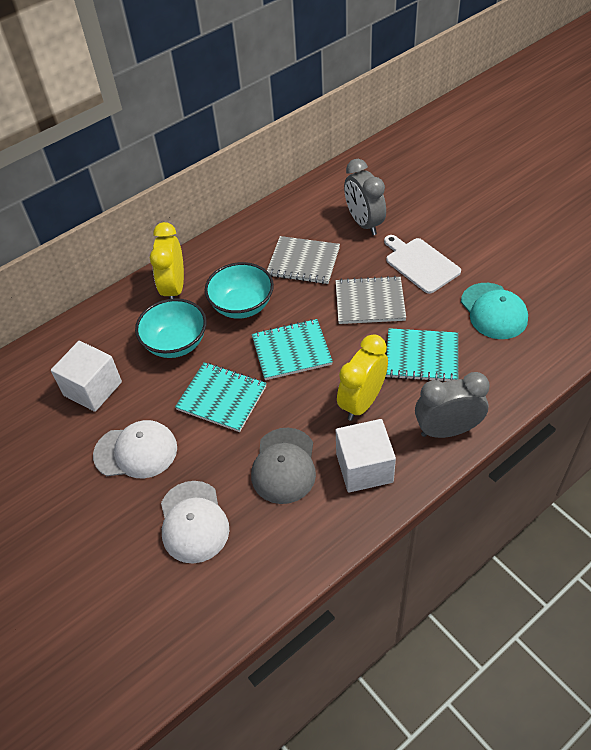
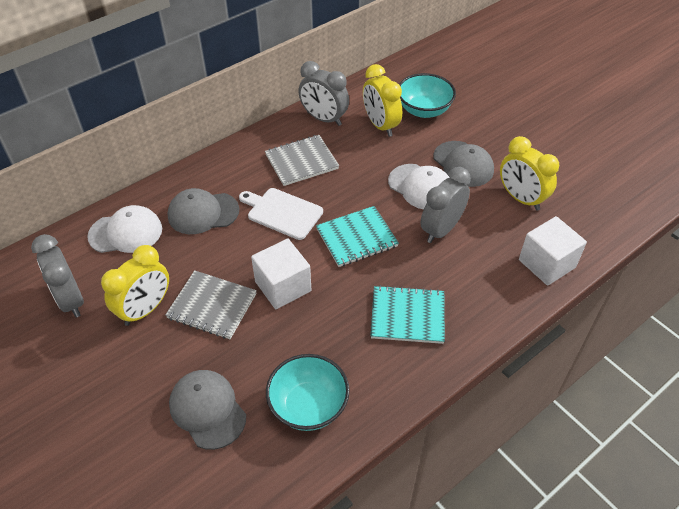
grey cap: [251,428,316,504] = 1 -> [168,188,239,234] [169,370,246,450] [433,141,494,187] = 3
grey clock: [344,159,386,235] [415,372,490,438] = 2 -> [31,234,84,317] [298,61,349,126] [421,167,471,243] = 3
turquoise cap: [461,283,528,339] = 1 -> none = 0
turquoise notebook: [175,362,267,432] [252,319,333,380] [385,328,458,382] = 3 -> [316,206,399,267] [371,285,445,344] = 2
yellow clock: [150,222,184,299] [337,334,388,421] = 2 -> [101,245,169,326] [363,64,402,137] [500,136,559,211] = 3

